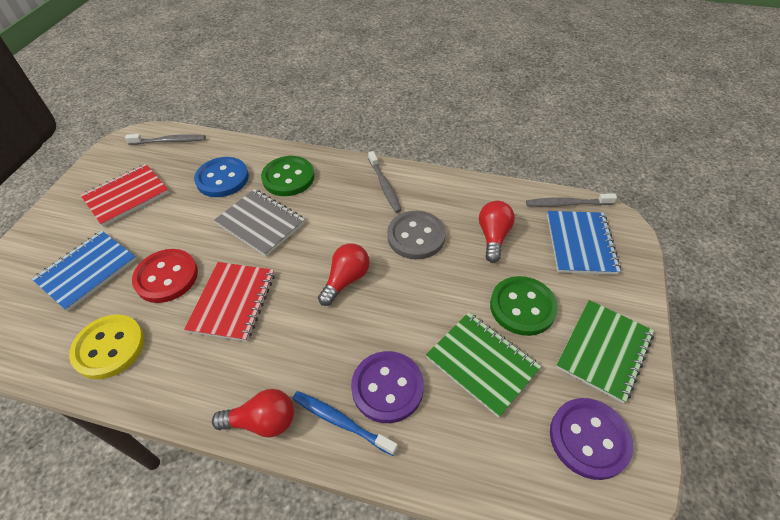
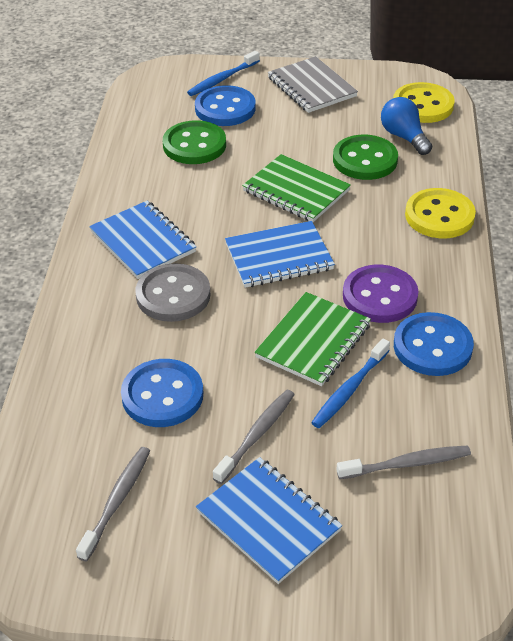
blue button: [194,157,249,197] = 1 -> [121,359,203,427] [195,85,256,126] [394,312,474,376] = 3
blue light bulb: none = 0 -> [381,97,432,155] = 1
blue notebook: [32,231,137,312] [547,211,621,275] = 2 -> [89,201,197,279] [196,457,342,584] [225,221,335,288] = 3
blue toothbrush: [292,391,398,456] = 1 -> [187,51,260,96] [311,338,390,428] = 2
purple button: [351,351,424,423] [550,398,633,480] = 2 -> [343,264,418,323] = 1
red button: [132,249,198,303] = 1 -> none = 0
red light bulb: [212,389,294,438] [318,243,370,306] [479,201,515,263] = 3 -> none = 0
red notebook: [80,164,169,227] [184,262,275,342] = 2 -> none = 0
yellow button: [69,314,145,379] = 1 -> [393,82,455,123] [405,188,476,238] = 2

